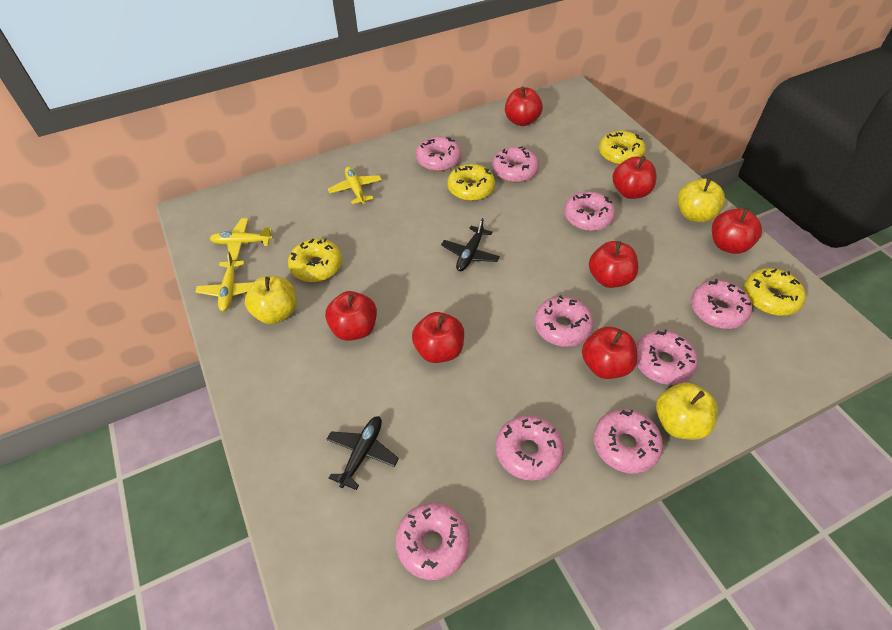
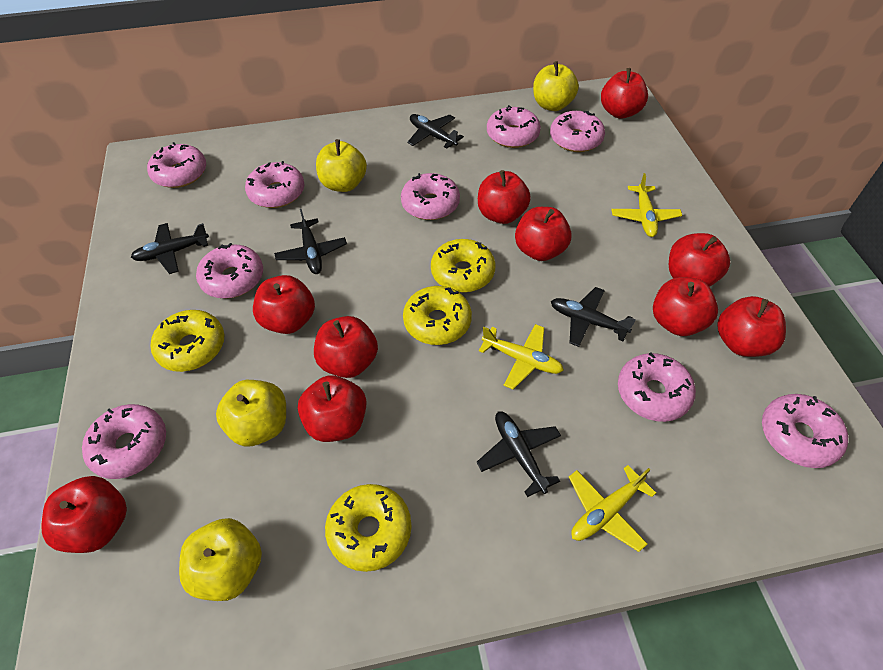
black plane: [326,416,399,490] [441,218,500,271] = 2 -> [131,223,209,274] [274,209,347,274] [407,114,464,149] [476,411,561,497] [551,287,636,347] = 5
red apple: [325,291,377,341] [412,312,464,363] [505,86,543,126] [582,327,637,379] [589,241,638,288] [613,156,657,199] [712,208,762,254] = 7 -> [41,476,127,553] [253,275,315,334] [298,375,367,442] [314,316,378,378] [478,170,531,224] [515,207,572,261] [601,68,648,119] [653,277,718,336] [669,233,730,287] [717,296,786,357] = 10
yellow apple: [245,276,296,324] [656,383,718,440] [678,177,725,222] = 3 -> [179,518,262,601] [216,380,286,446] [316,139,367,192] [533,61,579,111] = 4

